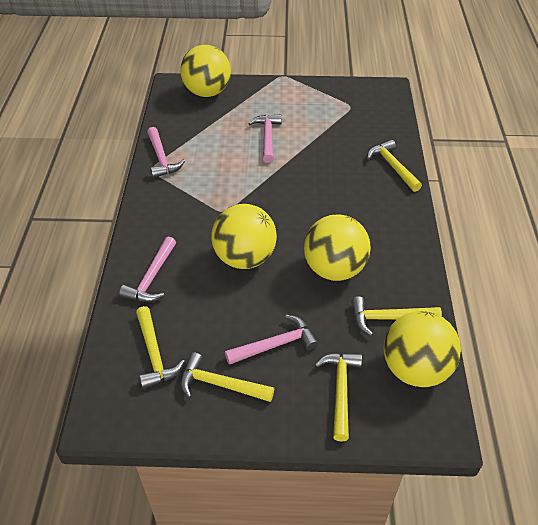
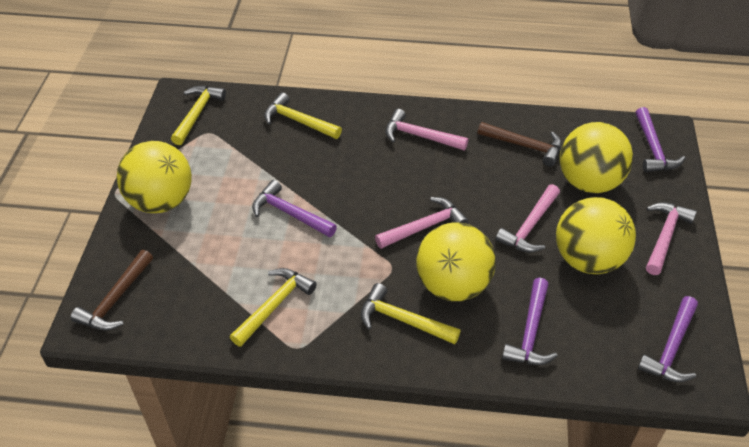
brown hammer: none = 0 -> [71,250,153,331] [478,122,562,167] = 2
purple hammer: none = 0 -> [252,180,337,237] [502,278,558,365] [635,107,685,172] [638,296,698,382] = 4
yellow hammer: [136,306,185,389] [180,352,274,402] [315,353,362,442] [351,296,442,336] [367,140,422,192] = 5 -> [171,86,226,145] [230,268,317,347] [264,93,342,139] [361,283,461,344] = 4

